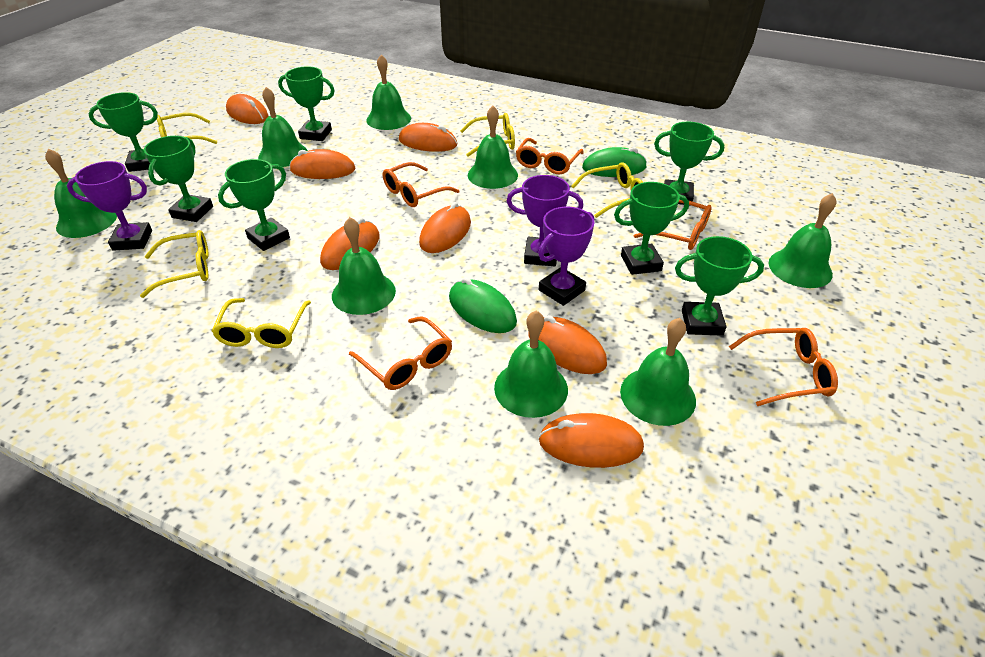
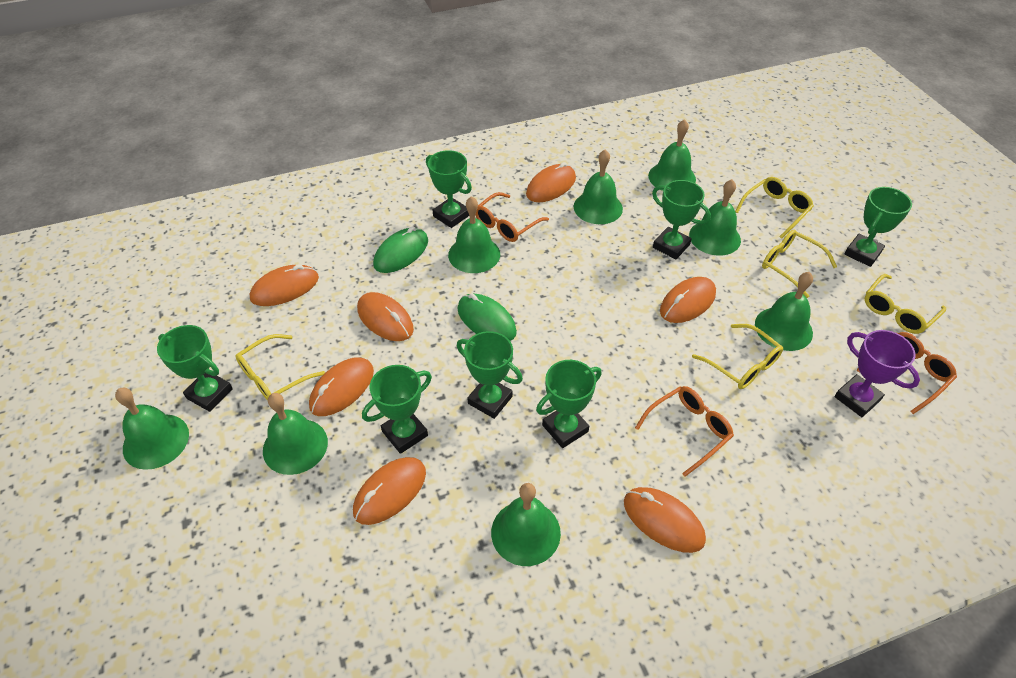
orange glasses: [349,316,452,390] [383,162,459,207] [516,138,583,175] [634,200,712,250] [729,328,838,406] = 5 -> [476,192,549,242] [635,386,734,477] [856,332,957,414] = 3
purple trophy: [67,161,152,251] [506,175,583,266] [538,207,594,306] = 3 -> [834,330,920,417] = 1

